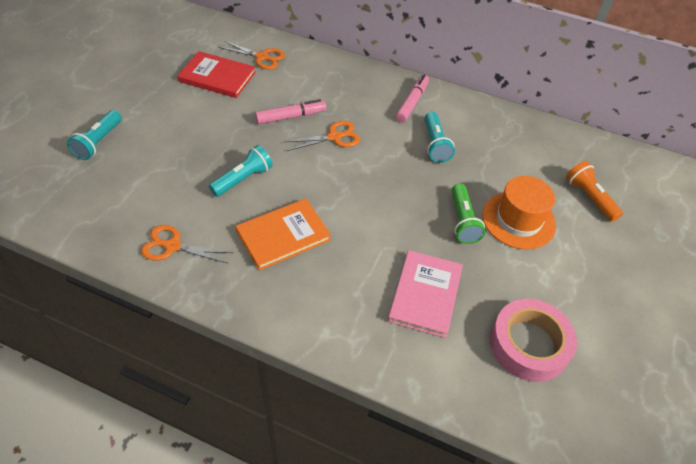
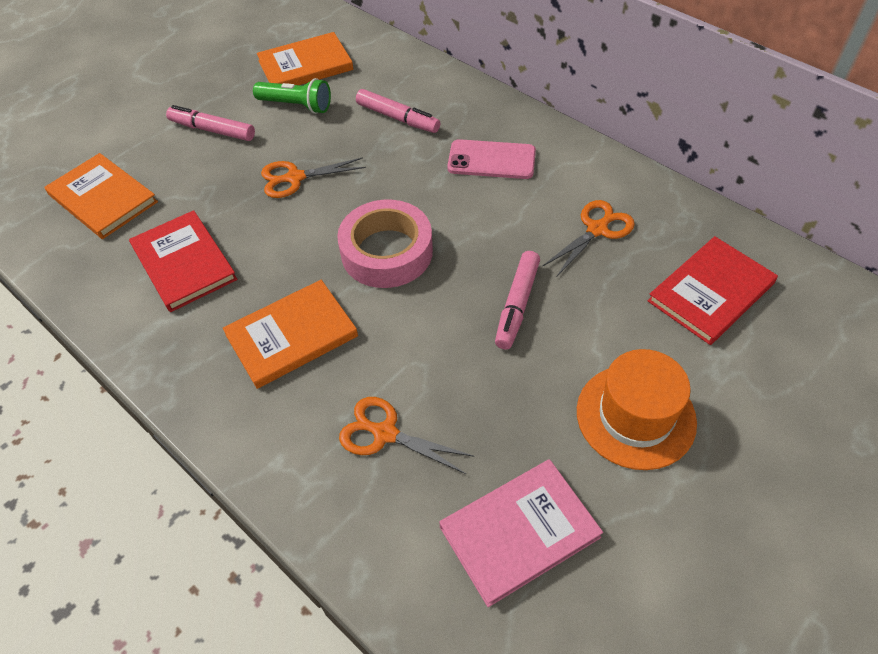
orange book: [236,199,331,271] = 1 -> [44,153,158,239] [223,280,358,389] [257,32,353,85] = 3
orange flashlight: [566,161,623,222] = 1 -> none = 0
pink marker: [255,99,326,124] [396,75,429,123] = 2 -> [166,105,255,141] [356,89,440,133] [495,251,540,350] = 3
pink phone: none = 0 -> [447,139,536,179] = 1
red book: [177,51,256,98] = 1 -> [129,210,237,312] [648,236,778,345] = 2
turquoise flashlight: [67,110,122,160] [209,145,273,197] [425,112,455,163] = 3 -> none = 0

